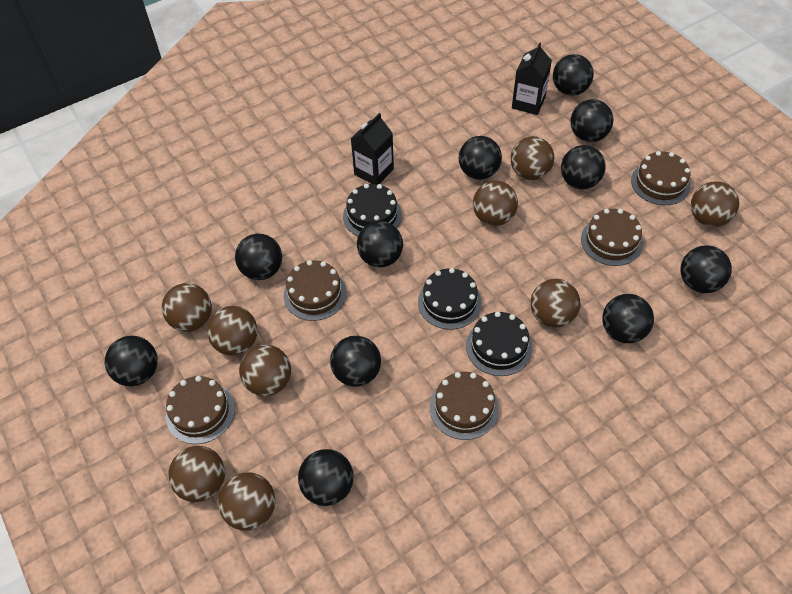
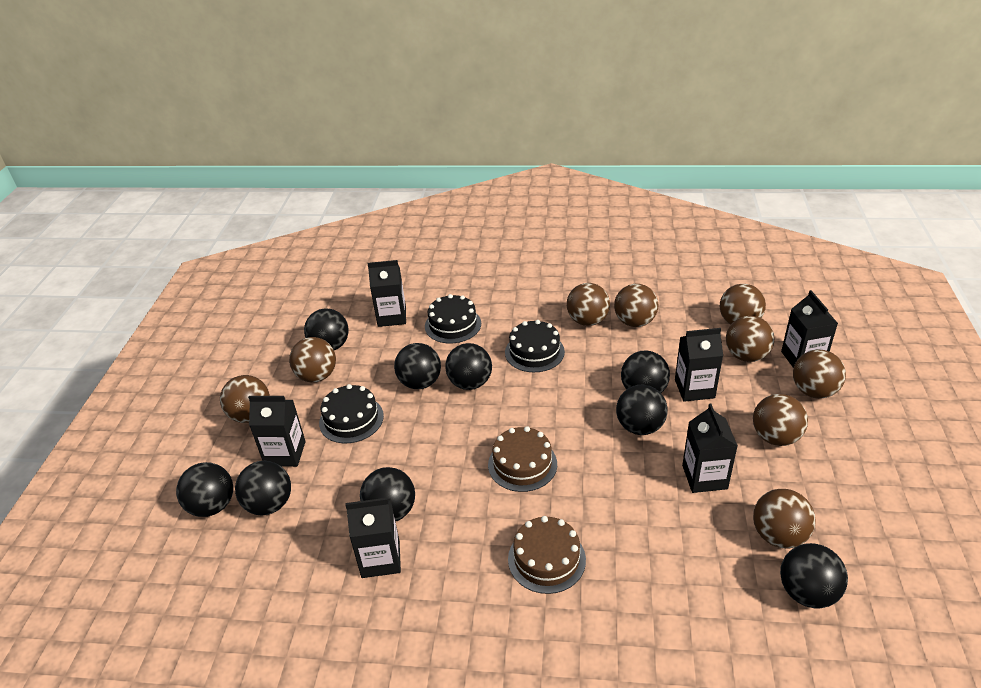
black ball: [105,336,158,386] [235,234,282,280] [298,449,354,506] [330,336,381,387] [357,221,403,267] [458,136,502,180] [553,54,594,96] [561,145,606,189] [571,99,613,142] [602,294,654,343] [680,245,732,293] = 11 -> [176,462,233,517] [235,461,291,515] [304,309,348,350] [360,467,415,522] [394,343,441,389] [445,343,492,390] [616,385,667,435] [621,350,670,393] [780,543,848,608] = 9
black carton: [351,113,394,184] [512,43,552,115] = 2 -> [248,396,306,467] [345,498,401,578] [368,260,406,327] [675,328,723,402] [682,404,738,493] [781,290,838,368] = 6
brown cake: [166,376,235,444] [284,260,346,321] [430,372,499,440] [581,209,643,266] [631,151,691,205] = 5 -> [488,426,557,492] [508,516,586,594] = 2

